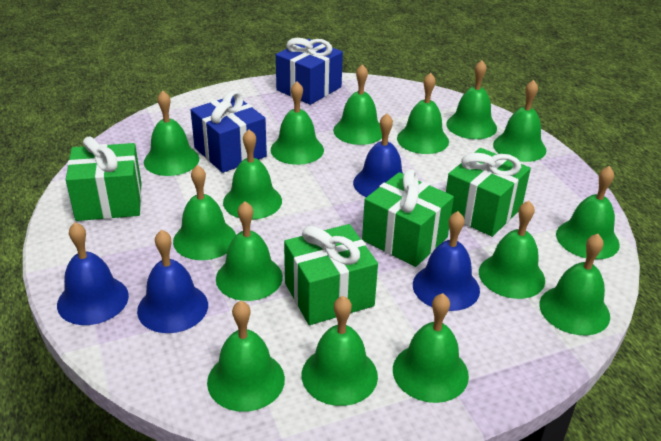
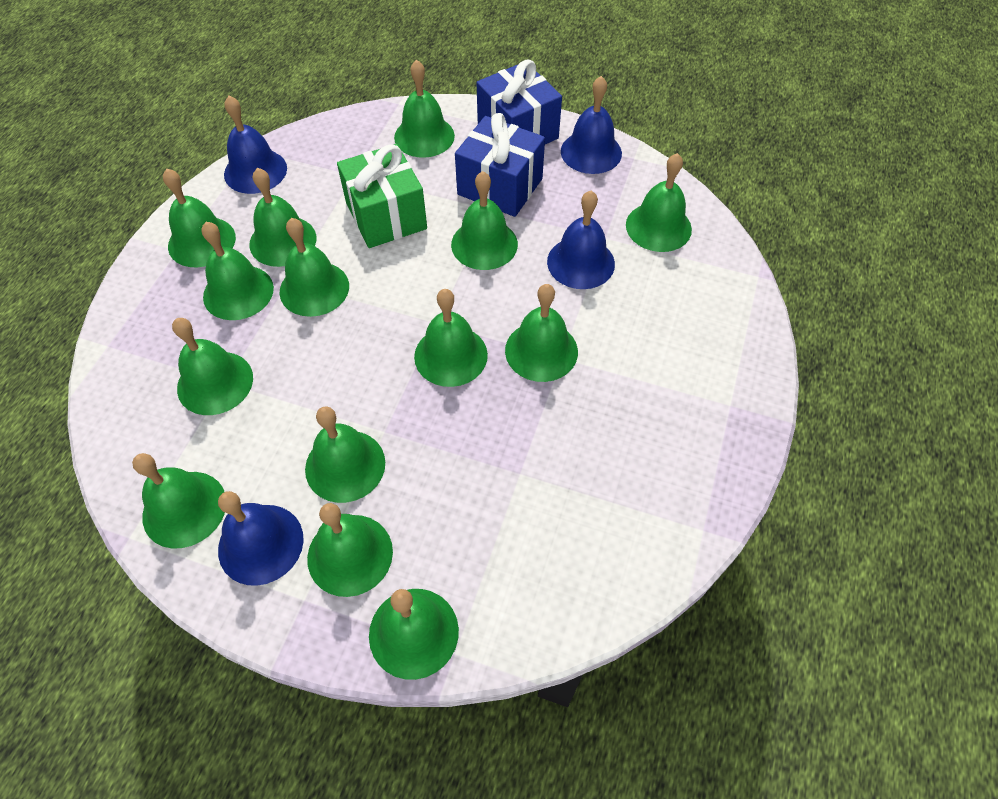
green bell: [144,91,199,176] [173,165,236,260] [207,300,285,412] [216,201,283,301] [223,129,282,219] [271,82,324,165] [302,296,378,406] [333,64,382,145] [393,293,469,403] [397,73,449,154] [446,60,497,139] [479,201,545,299] [493,80,546,162] [539,234,610,335] [556,166,620,260] = 15 -> [132,453,225,549] [163,169,236,267] [172,318,253,415] [201,222,274,320] [249,168,316,267] [280,218,349,317] [305,406,385,503] [307,503,393,597] [369,589,459,680] [394,60,455,158] [414,289,488,387] [451,171,518,270] [505,284,578,382] [626,153,692,252] = 14
green gift: [66,137,142,221] [284,224,378,325] [362,169,454,267] [446,148,531,237] = 4 -> [337,144,427,248] = 1

